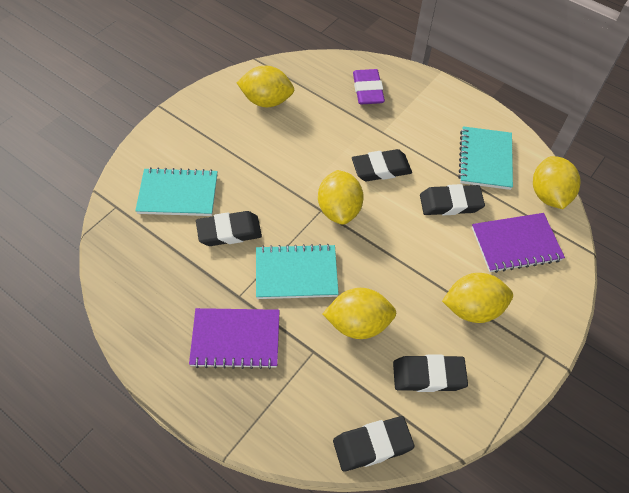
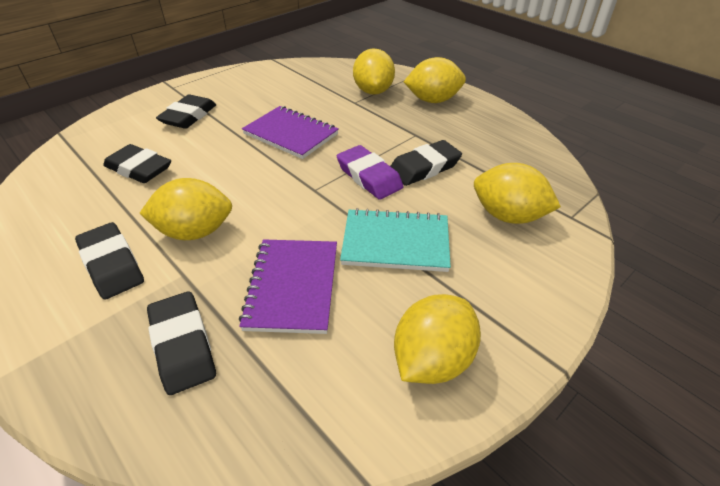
turquoise notebook: [135,167,218,216] [256,244,339,299] [458,126,513,190] = 3 -> [340,208,451,272] = 1

